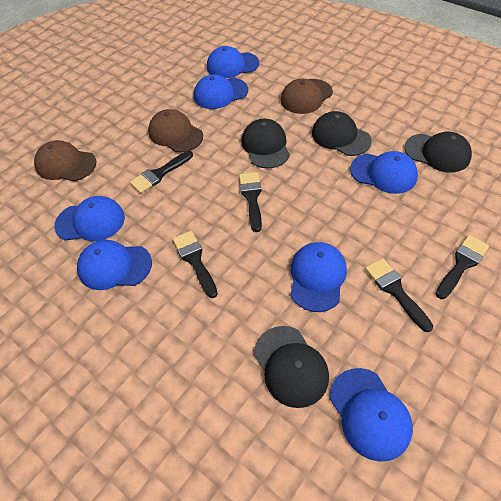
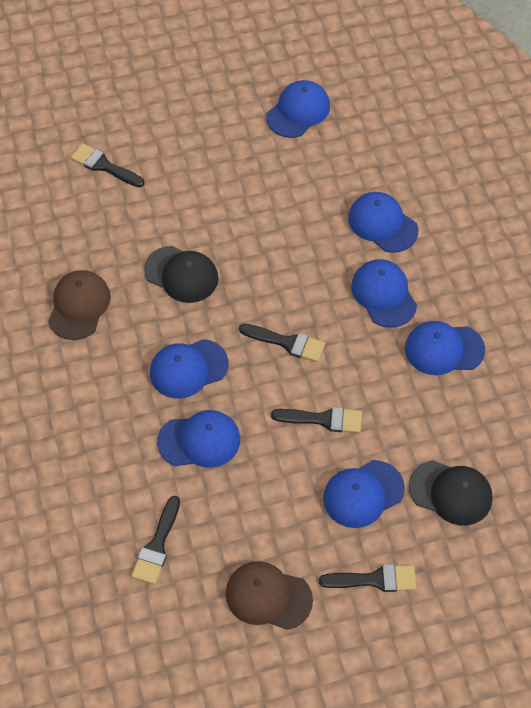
black cap: [241,119,290,168] [254,326,329,408] [312,111,372,156] [404,132,472,172] = 4 -> [144,246,218,303] [409,460,493,526] = 2
brown cap: [34,140,96,181] [148,109,203,153] [280,79,333,114] = 3 -> [48,270,111,340] [225,561,313,630] = 2

